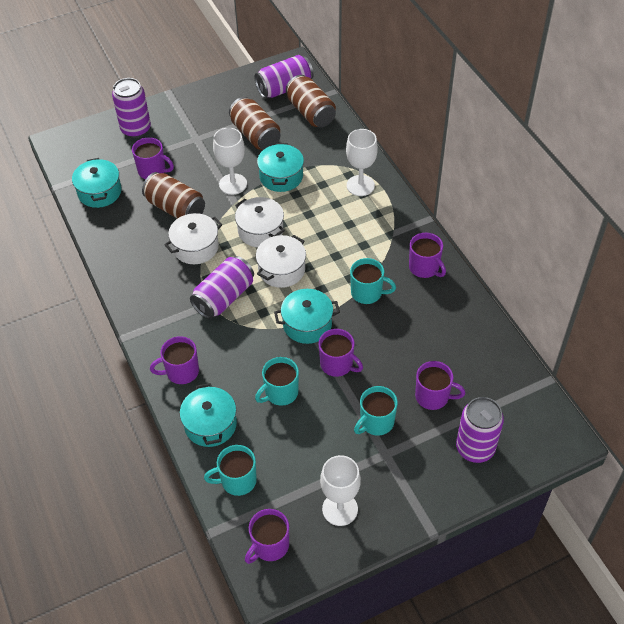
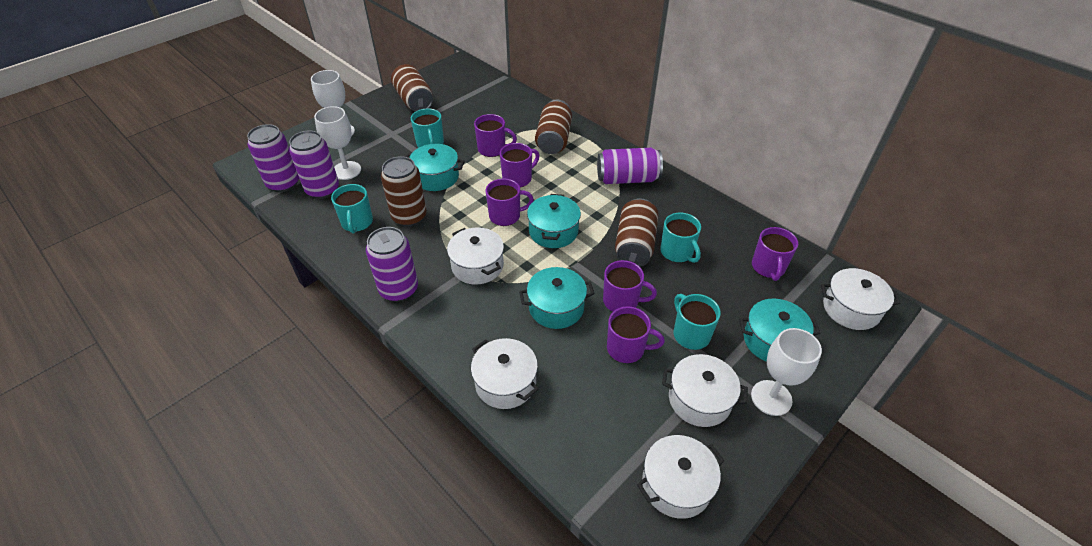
brown can: [142,172,205,219] [229,97,280,150] [286,75,336,127] = 3 -> [381,156,427,227] [391,64,433,112] [535,99,572,154] [615,198,659,267] = 4
white pot: [164,213,222,264] [235,197,285,247] [256,235,306,288] = 3 -> [447,227,504,285] [471,338,539,409] [637,435,724,519] [662,354,748,427] [821,268,901,330] = 5

